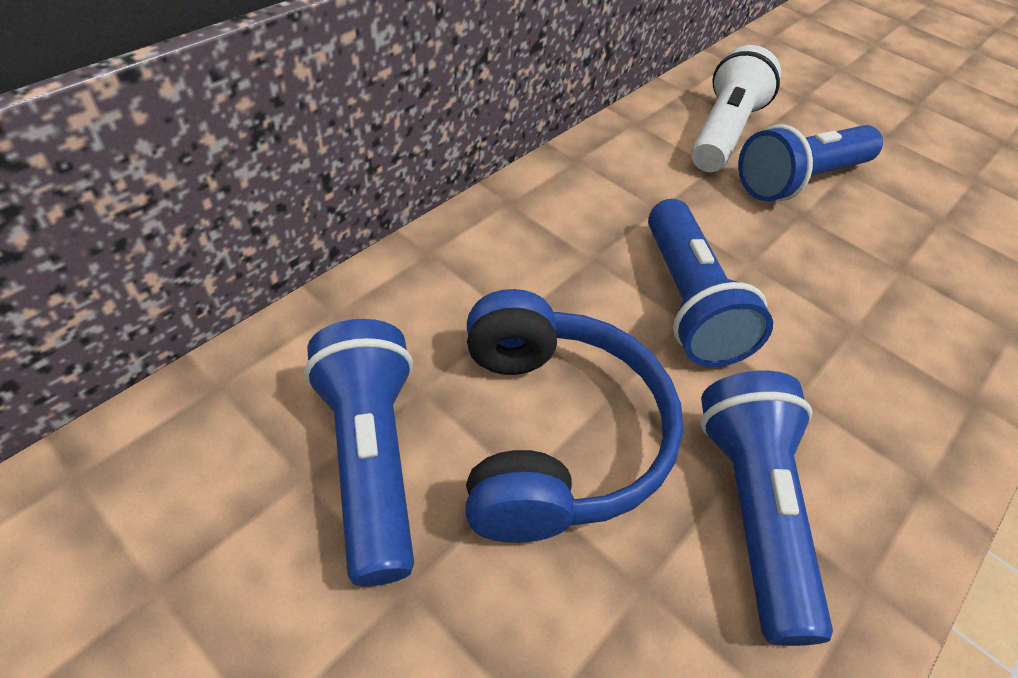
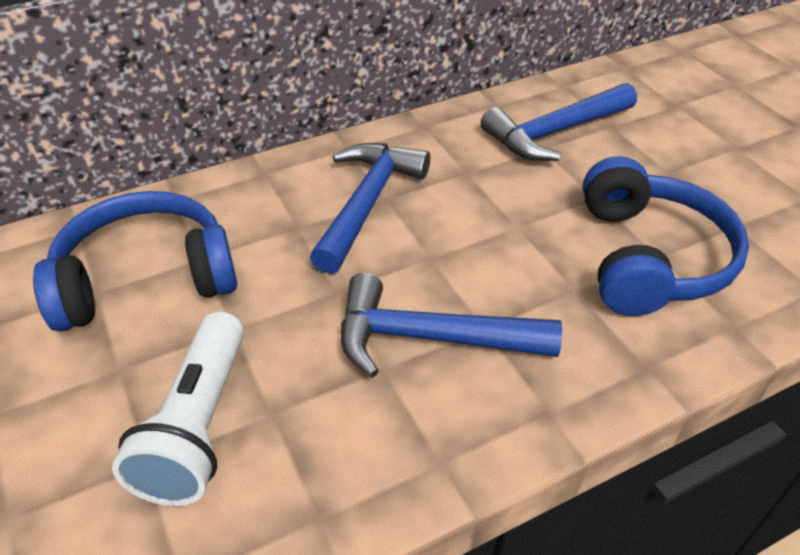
blue flashlight: [304,319,414,586] [648,199,773,367] [701,371,833,646] [738,124,883,201] = 4 -> none = 0
blue hammer: none = 0 -> [310,143,430,274] [341,273,562,378] [481,83,637,161] = 3
blue headphones: [466,289,683,543] = 1 -> [33,191,237,332] [583,156,749,316] = 2

